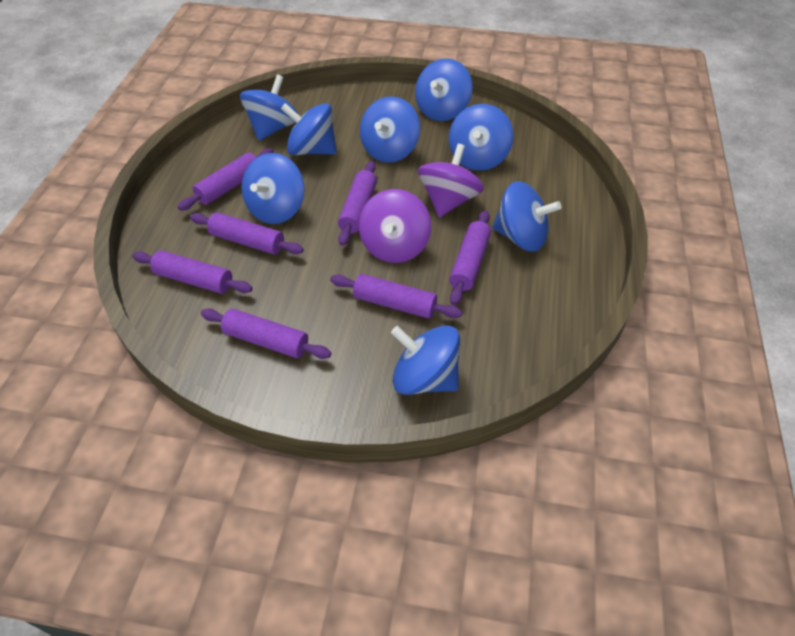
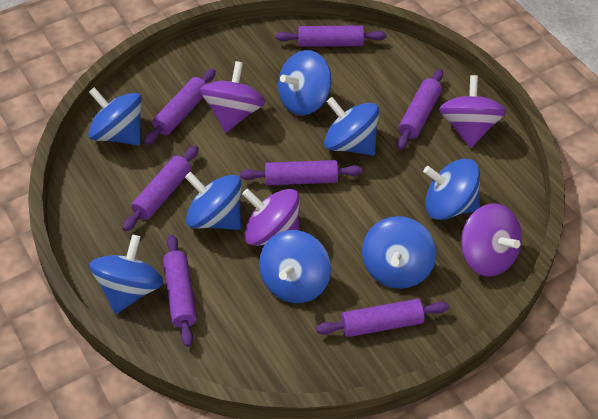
purple spinning top: [359,189,431,263] [418,144,484,217] = 2 -> [200,61,265,132] [242,189,300,246] [439,75,506,148] [461,203,522,276] = 4

